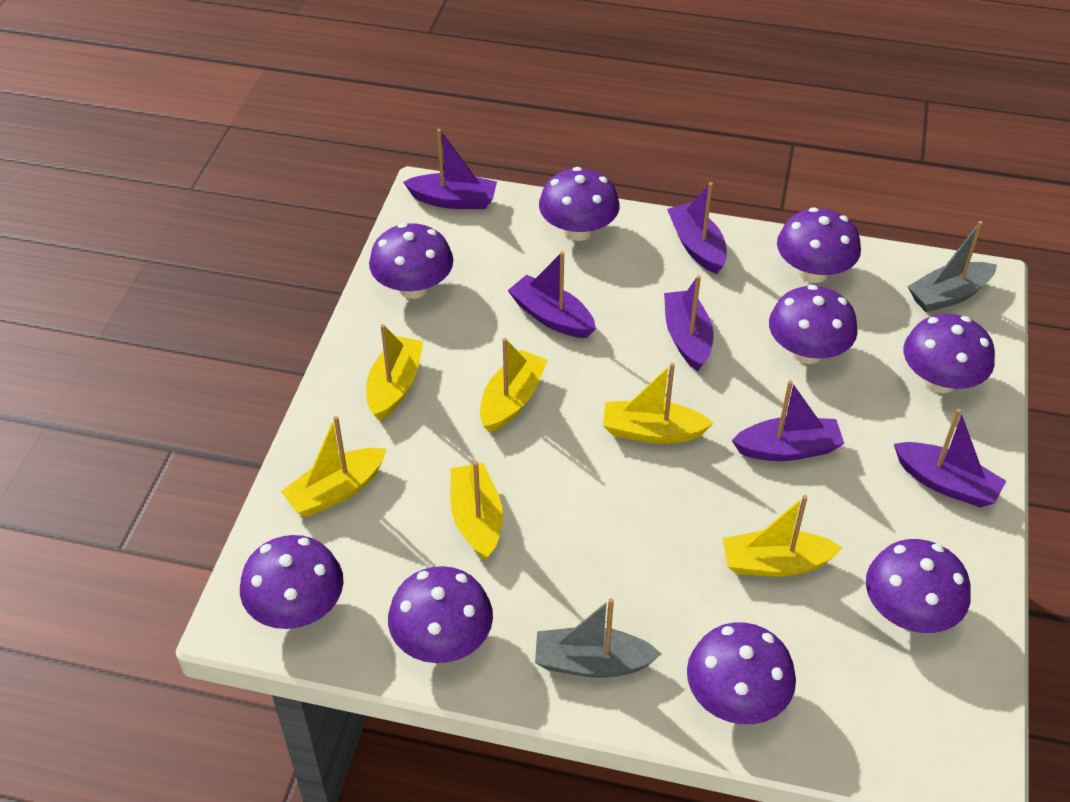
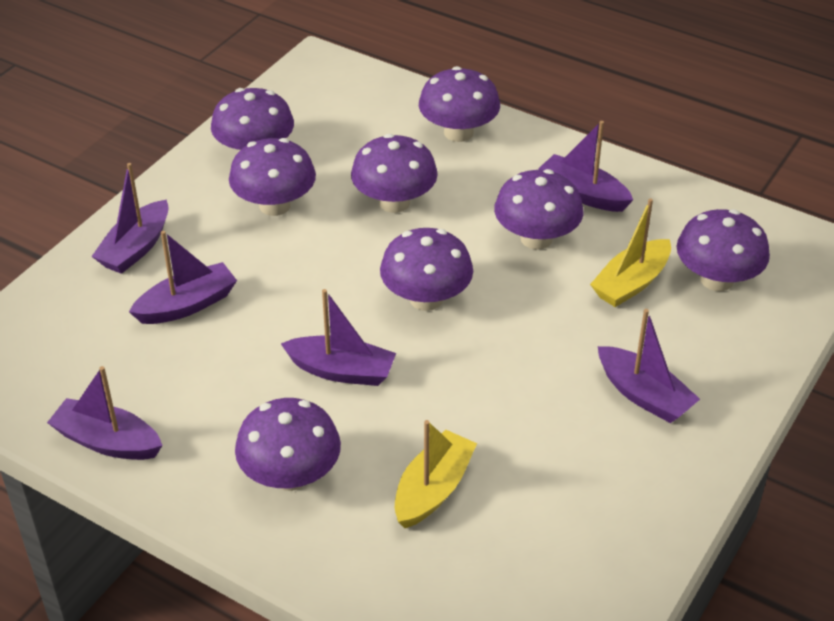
grey boat: [535,598,661,678] [908,221,997,312] = 2 -> none = 0
purple mushroom: [240,535,343,629] [369,223,453,299] [388,566,493,663] [539,167,620,241] [687,622,796,724] [769,285,858,364] [777,207,861,283] [866,539,971,633] [903,314,995,393] = 9 -> [211,88,294,150] [229,138,316,216] [235,398,341,491] [351,134,438,213] [380,228,473,311] [419,66,500,142] [494,169,583,249] [677,209,770,291] = 8
yellow boat: [281,416,386,517] [366,324,423,421] [450,461,503,561] [480,338,548,433] [603,363,714,444] [723,495,843,577] = 6 -> [395,420,477,528] [590,198,671,307] = 2

